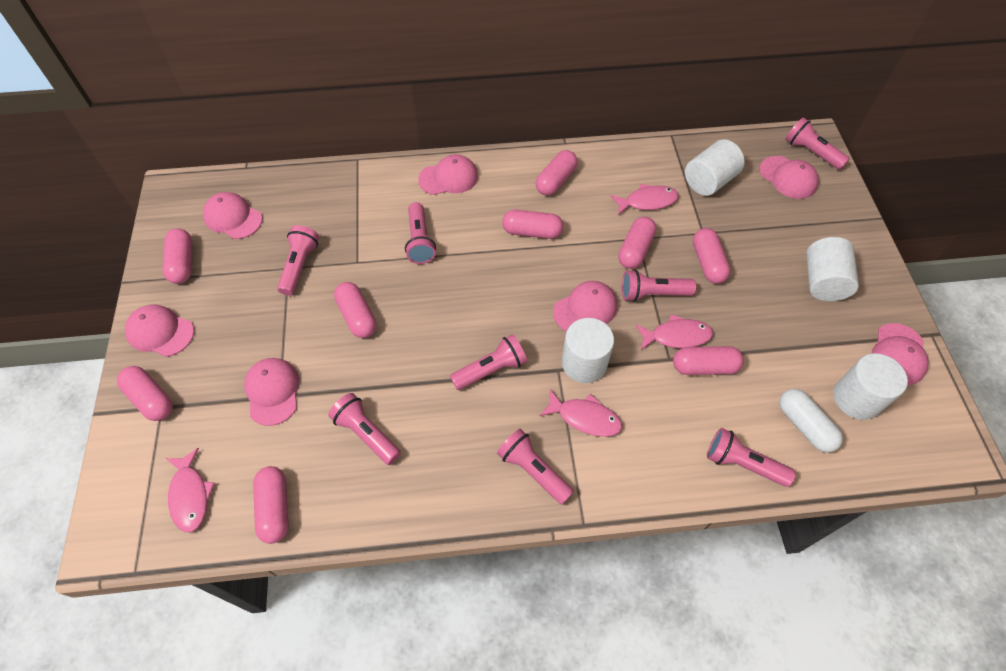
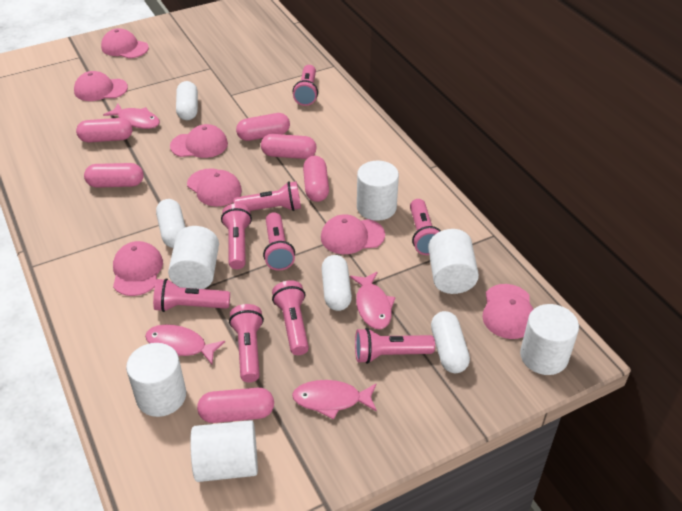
pink capsule: [117,366,173,421] [163,228,192,284] [253,466,289,544] [334,282,376,338] [502,210,563,239] [536,150,578,196] [618,217,656,269] [673,346,744,375] [693,228,731,284] = 9 -> [76,118,133,142] [84,163,144,188] [197,388,274,423] [236,113,290,141] [261,134,316,159] [303,156,329,202] = 6
pink flashlight: [277,225,319,296] [328,393,401,465] [405,202,436,264] [450,334,527,390] [497,429,574,504] [622,270,696,302] [707,428,796,487] [785,117,850,170] = 8 -> [153,278,230,312] [221,203,252,269] [229,304,264,382] [234,181,301,211] [263,212,295,271] [272,280,309,355] [293,65,318,106] [355,328,435,364] [410,199,441,255] = 9
white capsule: [779,389,843,453] = 1 -> [156,199,186,248] [176,81,198,120] [322,255,352,311] [431,311,470,373] = 4
white cylinder: [562,318,614,383] [685,139,745,196] [806,237,859,301] [833,353,908,420] = 4 -> [126,343,186,417] [168,226,219,289] [190,420,258,482] [357,160,399,221] [428,229,479,294] [520,304,579,375] = 6

